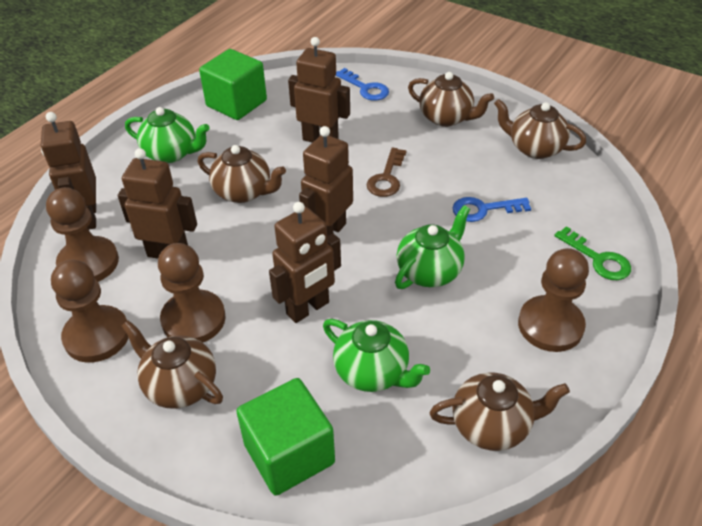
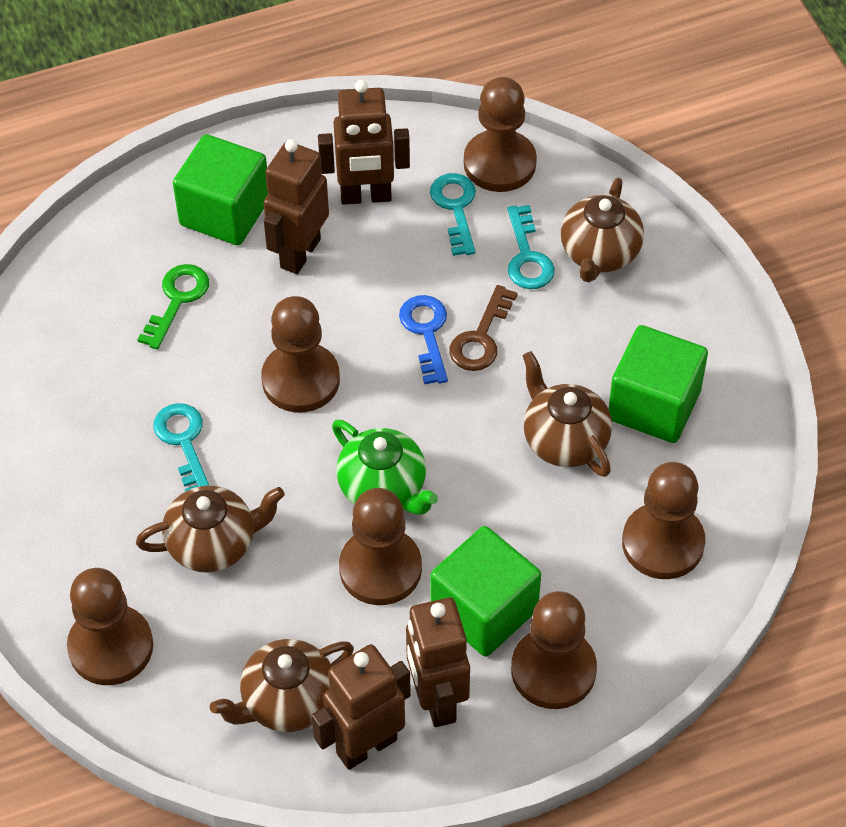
blue key: [336,68,389,101] [452,197,531,222] = 2 -> [399,295,448,384] = 1
brown pawn: [46,187,119,282] [51,260,129,363] [158,243,226,343] [518,248,589,352] = 4 -> [67,568,153,685] [261,296,340,413] [339,488,422,605] [464,77,537,192] [511,591,597,709] [622,462,705,579] = 6
brown robot: [41,112,96,229] [118,148,197,259] [269,202,341,323] [288,37,350,143] [299,126,353,236] = 5 -> [264,139,329,274] [312,644,411,770] [318,80,410,205] [406,598,470,727] = 4
brown teapot: [122,320,223,409] [198,145,286,203] [408,72,494,127] [429,373,570,451] [494,99,586,159] = 5 -> [136,485,285,573] [210,639,354,732] [523,351,612,477] [561,178,644,282] = 4
green cube: [199,49,267,120] [236,378,335,496] = 2 -> [173,134,268,245] [430,526,541,657] [609,325,708,443] = 3
green teapot: [125,107,210,163] [323,319,430,392] [395,205,470,289] = 3 -> [332,420,438,515] = 1
turquoise key: none = 0 -> [153,403,209,492] [430,173,476,256] [507,205,555,289] = 3

